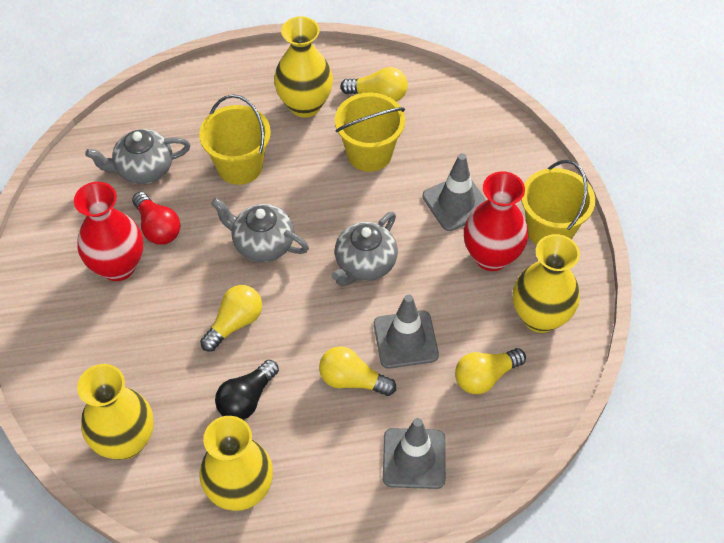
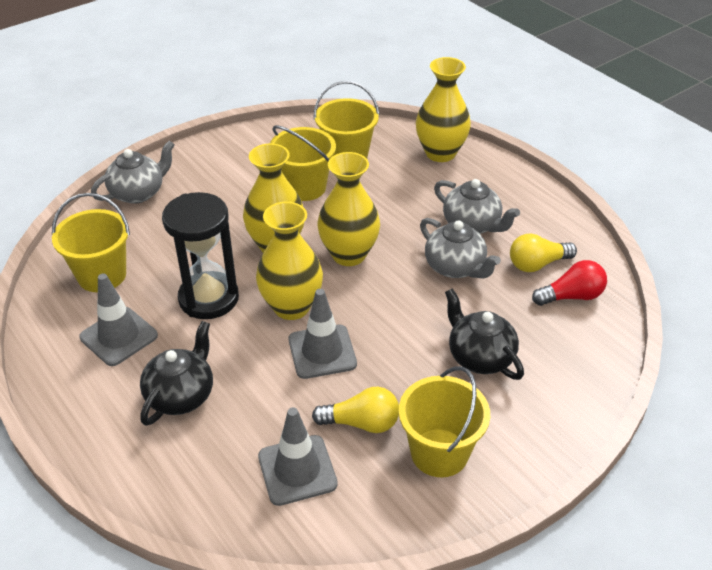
black hourglass: none = 0 -> [162,192,239,319] = 1
black light bulb: [215,360,279,420] = 1 -> none = 0
black teapot: none = 0 -> [140,321,213,426] [445,289,524,380] = 2
red vase: [74,182,143,281] [464,171,528,271] = 2 -> none = 0
yellow bucket: [199,94,271,185] [335,92,405,172] [521,160,595,245] = 3 -> [52,193,130,292] [270,125,336,201] [313,81,380,158] [398,366,490,477] = 4
yellow light bulb: [200,285,262,352] [319,346,396,396] [340,67,408,102] [455,348,526,394] = 4 -> [312,387,399,433] [510,233,577,272] = 2

